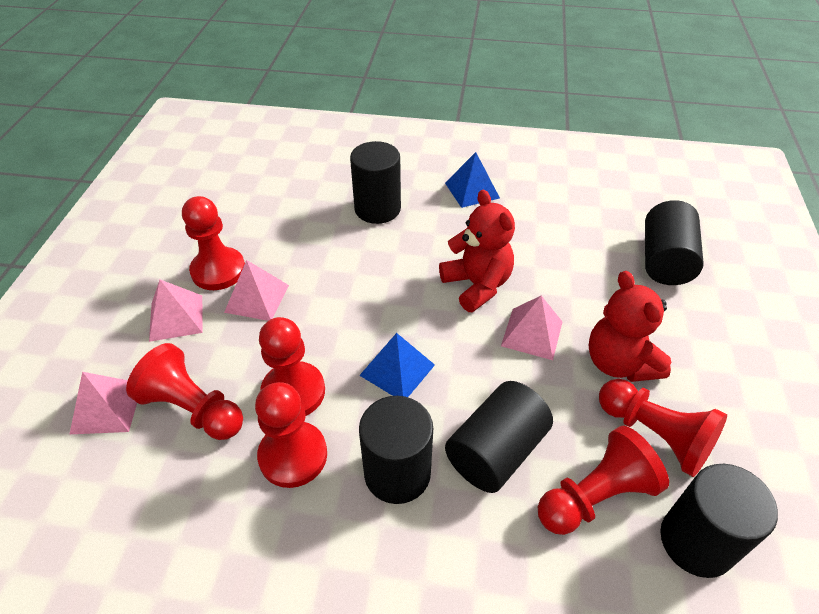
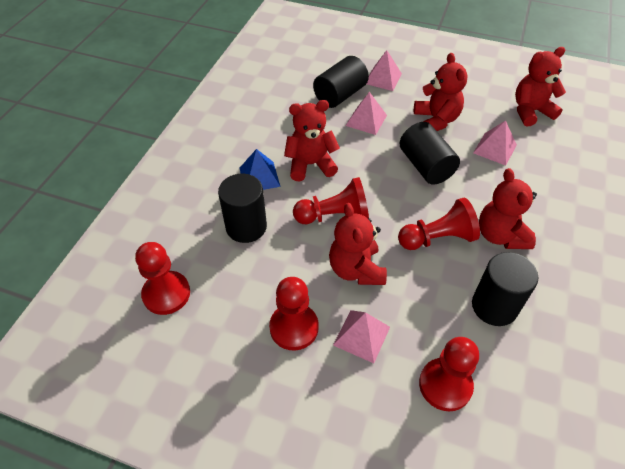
black cylinder: [350,141,401,224] [359,396,433,504] [445,381,553,493] [645,200,704,285] [660,464,778,578] = 5 -> [218,174,267,243] [313,56,369,108] [400,122,460,184] [472,252,538,326] = 4
blue pyramid: [359,333,435,397] [445,152,500,208] = 2 -> [239,149,281,190] = 1
red pawn: [126,343,243,440] [182,196,245,290] [255,382,327,488] [259,317,325,416] [538,425,669,535] [599,379,727,477] = 6 -> [135,242,190,315] [269,277,319,350] [293,177,369,224] [398,198,480,250] [419,337,479,411] = 5
red teddy bear: [439,190,515,312] [588,271,671,382] = 2 -> [284,100,340,181] [329,203,387,285] [414,53,468,131] [479,168,537,249] [515,47,566,126] = 5

